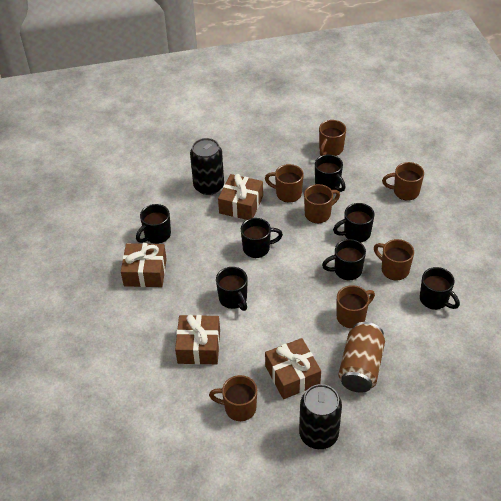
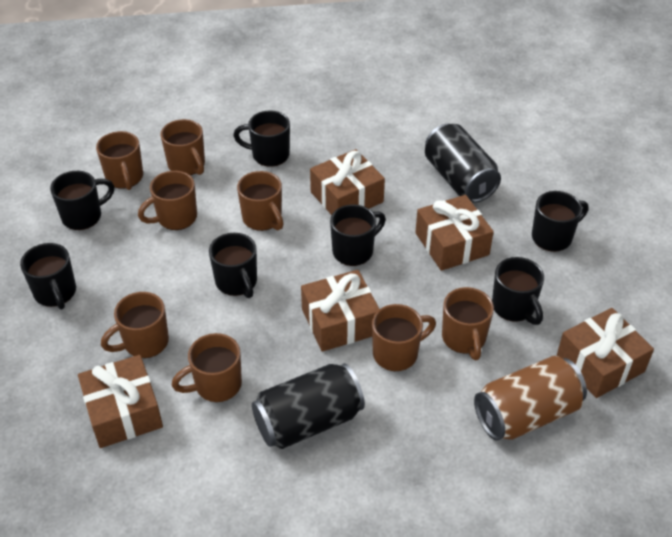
brown gift: [121,243,167,287] [175,315,220,365] [218,174,263,220] [265,338,321,399] = 4 -> [78,355,163,448] [301,270,379,352] [310,149,385,215] [415,195,494,271] [557,308,654,398] = 5
brown mug: [209,375,257,421] [265,164,304,203] [304,184,340,223] [319,120,346,156] [337,285,375,328] [374,239,414,281] [382,162,424,201] = 7 -> [96,131,143,190] [101,292,169,358] [138,171,197,230] [160,119,205,175] [172,333,242,402] [237,171,284,231] [372,304,436,371] [442,287,494,360] = 8

